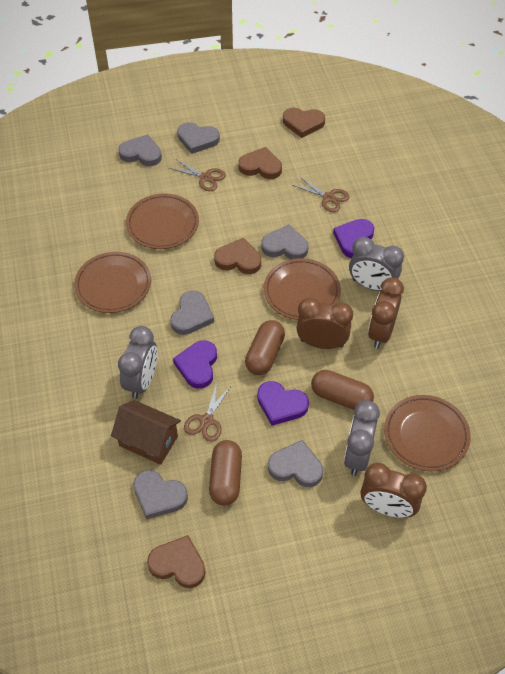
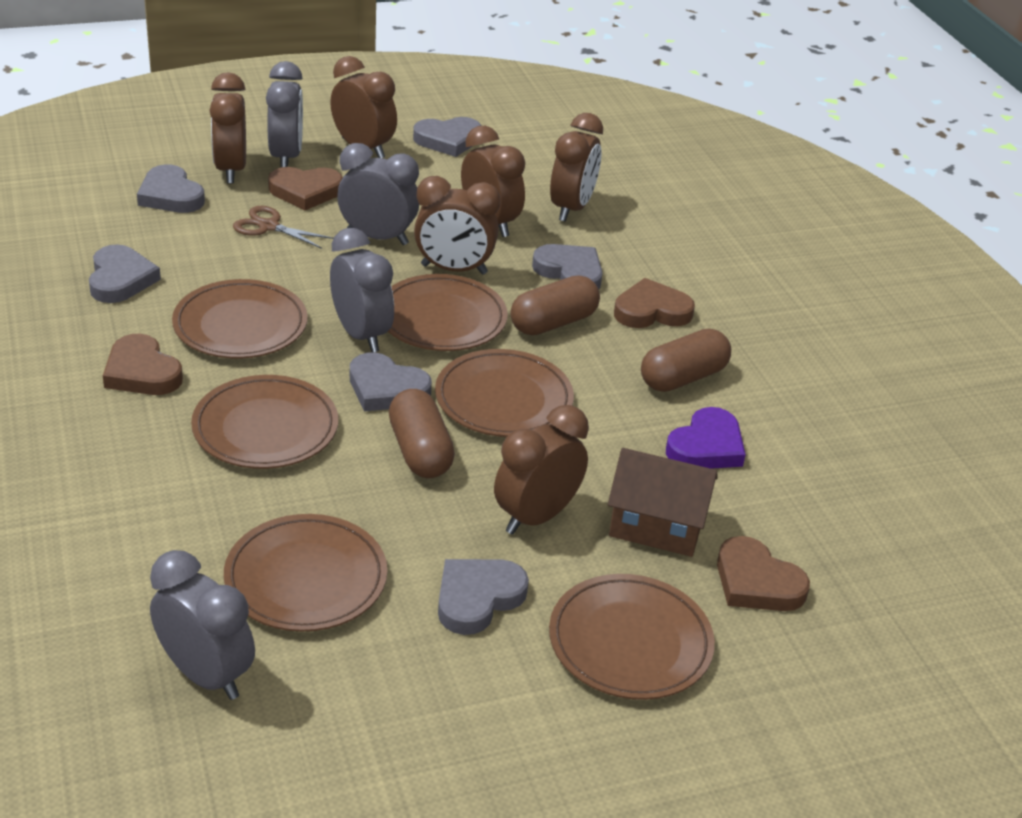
brown clock: [296,298,353,349] [361,463,427,518] [368,277,404,349] = 3 -> [209,72,246,183] [330,56,397,158] [414,176,501,275] [461,126,525,237] [494,405,589,535] [550,113,603,222] = 6
brown plate: [74,252,151,313] [126,193,199,249] [264,258,341,320] [384,395,471,471] = 4 -> [172,279,308,359] [191,375,338,469] [224,514,387,632] [388,274,508,351] [435,349,574,437] [549,574,715,700] = 6
brown scissors: [169,159,226,191] [184,382,232,442] [292,176,350,212] = 3 -> [233,206,334,249] = 1
grey clock: [118,326,157,399] [344,400,380,476] [349,237,404,291] = 3 -> [150,550,255,700] [266,61,303,167] [330,228,394,352] [337,143,419,245] = 4
purple heart: [173,340,217,389] [257,381,309,426] [333,219,374,258] = 3 -> [666,407,746,469] = 1

